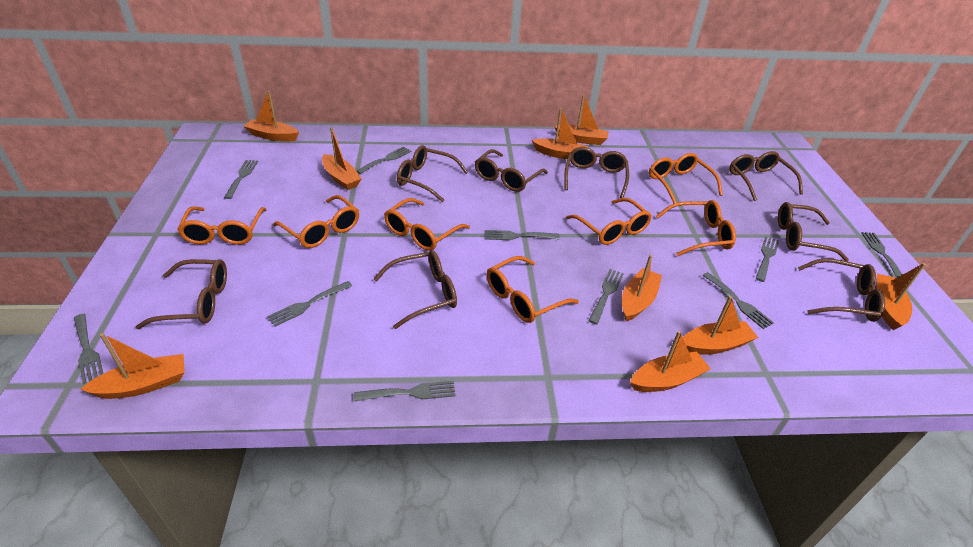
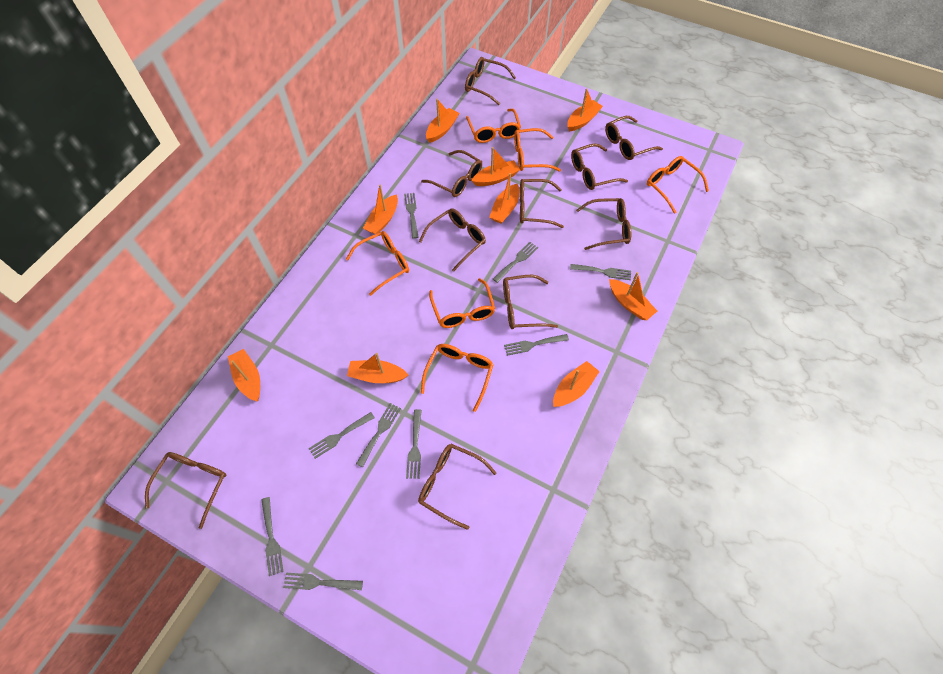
brown glasses: [136,259,227,329] [374,250,457,329] [397,145,468,202] [475,149,548,192] [564,147,629,198] [729,151,803,201] [778,202,849,262] [798,258,885,322] = 8 -> [145,452,226,529] [418,444,496,530] [419,208,486,272] [421,150,482,197] [465,57,516,105] [503,275,558,329] [520,179,564,228] [571,144,628,190] [576,198,631,250] [605,116,663,160] = 10
grey fork: [74,314,103,384] [224,160,258,199] [267,281,352,327] [354,381,456,402] [356,147,411,174] [485,230,560,240] [589,269,624,324] [702,272,774,329] [755,236,779,282] [861,232,903,278] = 10 -> [261,497,284,576] [283,573,363,590] [309,412,375,459] [356,403,401,467] [404,193,419,239] [406,409,422,479] [493,242,538,283] [504,334,569,356] [570,264,631,280] = 9
orange glasses: [177,207,267,245] [273,195,359,248] [384,198,470,251] [487,256,579,323] [566,198,652,245] [649,153,723,203] [656,200,736,256] = 7 -> [346,231,409,296] [421,344,494,412] [429,278,495,328] [466,109,521,143] [514,128,561,172] [647,156,709,214] = 6

